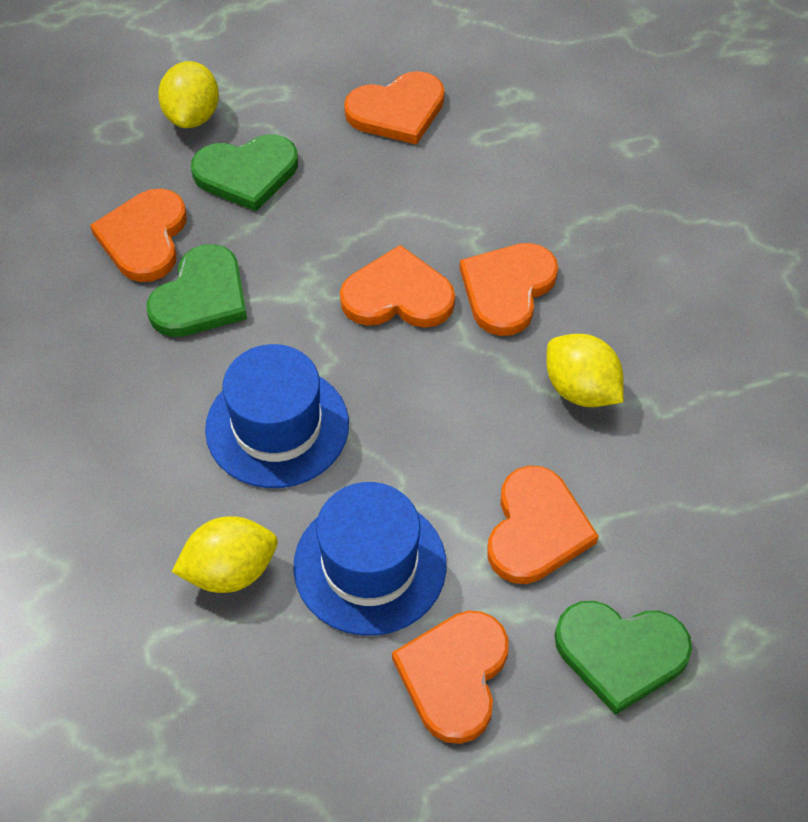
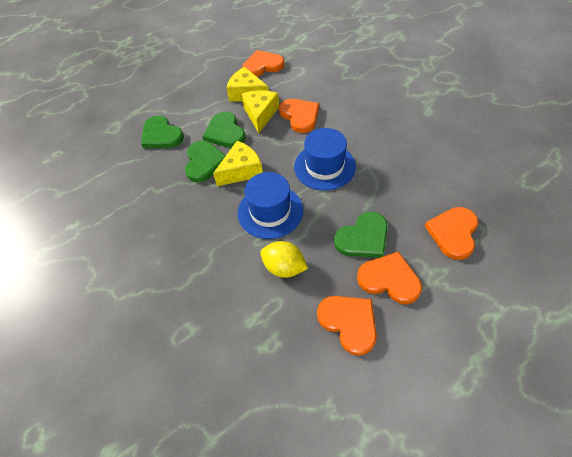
green heart: [147,244,247,337] [191,135,298,211] [555,601,692,715] = 3 -> [141,116,184,148] [185,140,226,182] [202,112,246,148] [334,212,388,258] = 4
orange heart: [90,188,187,282] [340,245,455,328] [344,71,445,145] [392,611,509,744] [460,243,558,336] [487,466,599,584] = 6 -> [242,50,284,77] [279,99,319,133] [317,296,377,356] [357,252,422,305] [425,207,478,260] = 5
yellow cheese: none = 0 -> [213,141,263,186] [226,67,269,102] [241,90,279,133] = 3
yellow lemon: [158,61,219,128] [172,516,278,593] [546,334,624,407] = 3 -> [260,241,308,278] = 1

